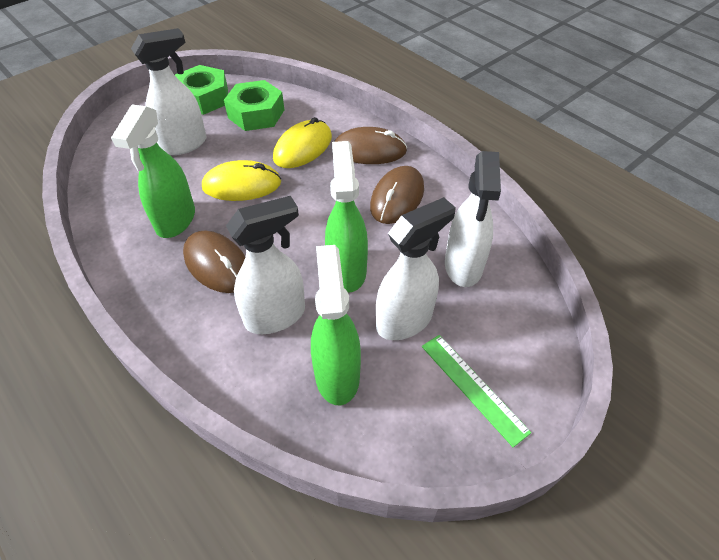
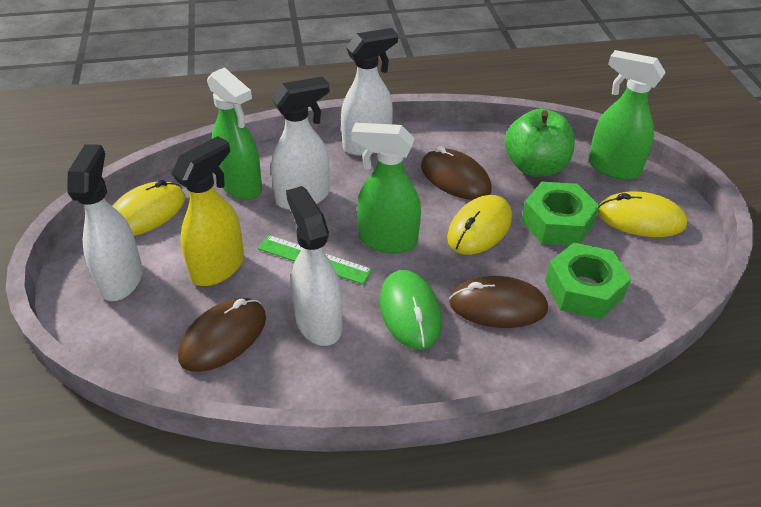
green apple: none = 0 -> [505,109,575,177] = 1
green mouse: none = 0 -> [380,270,442,350] = 1
yellow mouse: [202,160,281,201] [273,117,332,168] = 2 -> [113,180,185,236] [447,195,512,255] [598,191,687,237] = 3
yellow spray bottle: none = 0 -> [171,136,244,286] = 1

